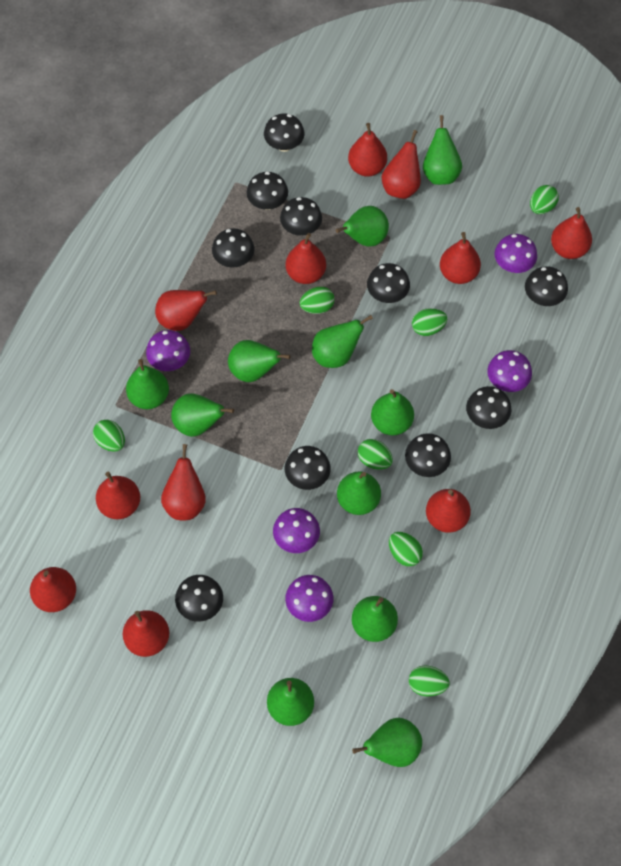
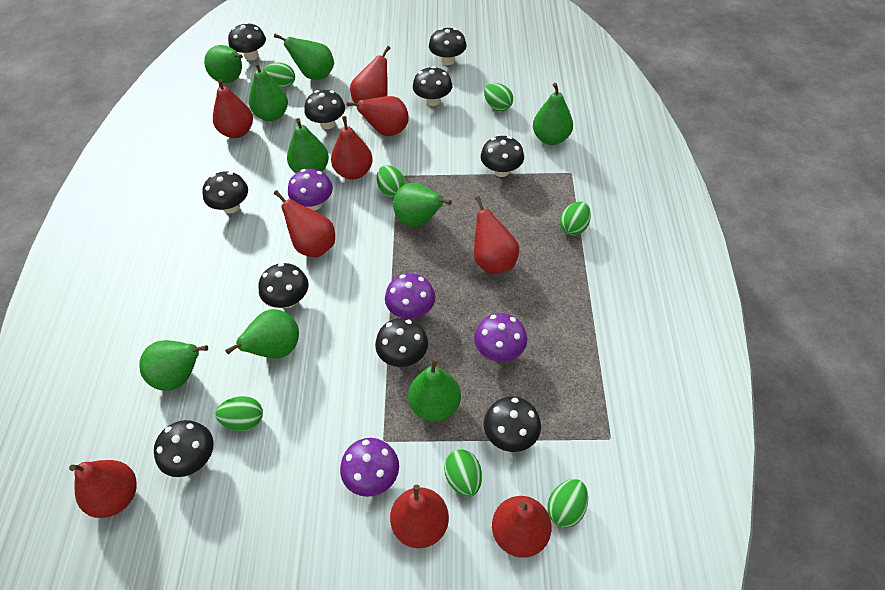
green pear: [126,359,169,409] [171,393,234,437] [228,340,291,382] [267,678,314,726] [312,315,373,368] [336,206,389,246] [337,471,381,515] [352,596,398,642] [352,718,422,767] [371,389,414,436] [423,115,462,185] = 11 -> [139,340,208,391] [204,45,243,83] [225,309,299,359] [249,62,288,121] [274,34,334,80] [287,118,329,173] [393,183,452,227] [408,358,461,422] [533,83,573,145] = 9
purple mushroom: [146,330,190,371] [273,508,320,553] [285,575,334,622] [487,350,532,392] [494,234,537,273] = 5 -> [288,169,333,211] [340,438,399,497] [385,273,435,319] [474,313,527,362] = 4
red pear: [30,567,76,612] [96,472,140,519] [123,610,169,657] [155,290,217,331] [161,444,206,520] [286,233,326,284] [348,123,387,177] [382,130,421,199] [426,489,471,533] [440,232,481,284] [551,207,592,259] = 11 -> [69,460,137,518] [213,79,253,138] [274,190,335,257] [331,116,373,180] [346,96,409,136] [350,46,391,103] [390,485,449,548] [474,196,519,274] [492,496,552,558] = 9

